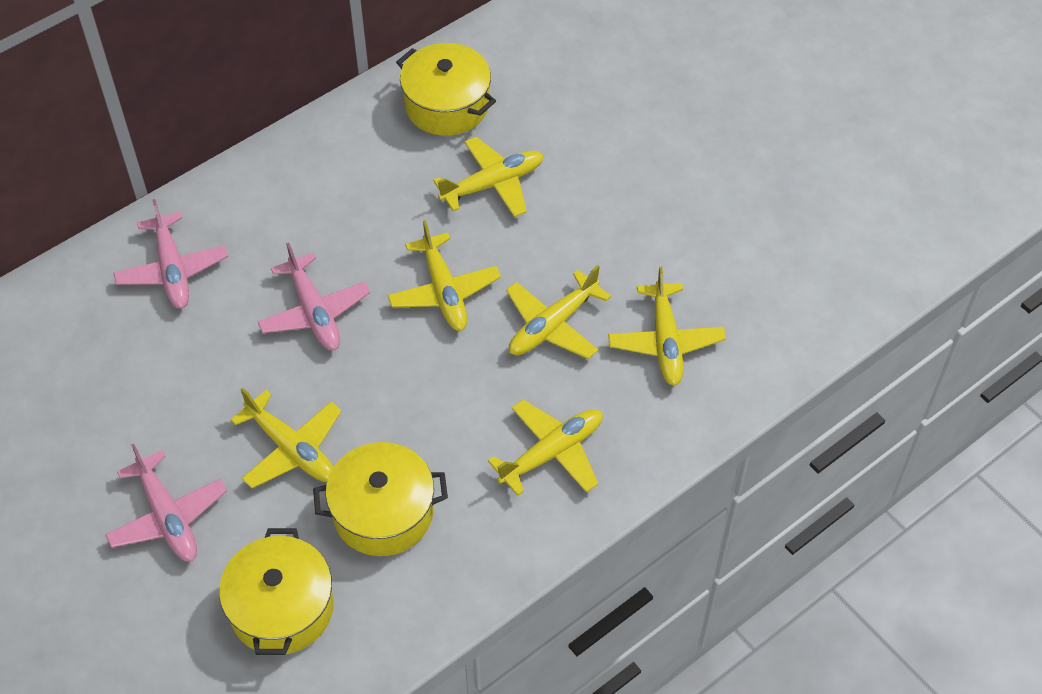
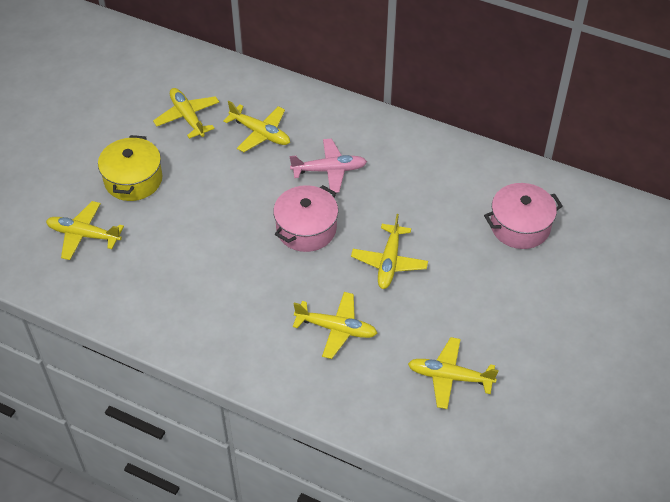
pink plane: [105,444,227,562] [113,199,228,309] [257,242,370,351] = 3 -> [290,139,367,193] = 1
pink pot: none = 0 -> [273,185,338,252] [484,183,563,249] = 2
yellow pot: [219,528,334,655] [313,442,448,556] [396,43,496,136] = 3 -> [98,135,162,201] = 1

